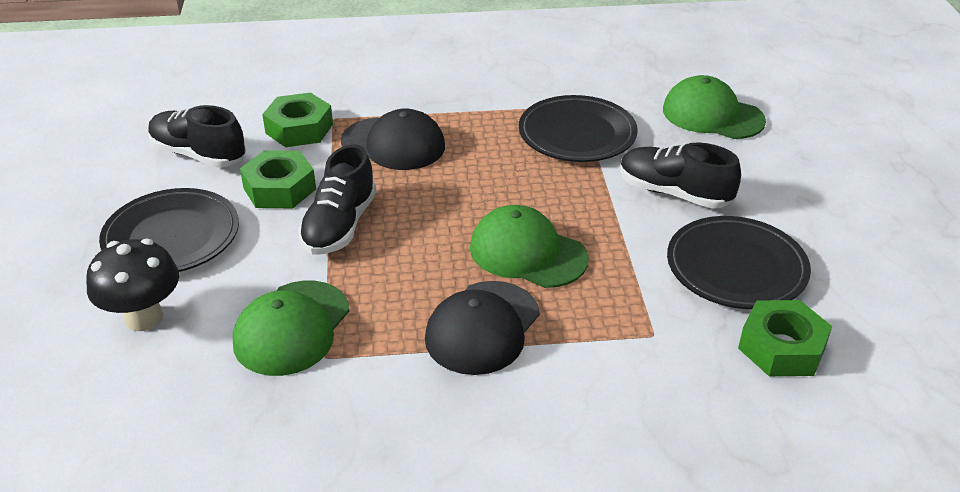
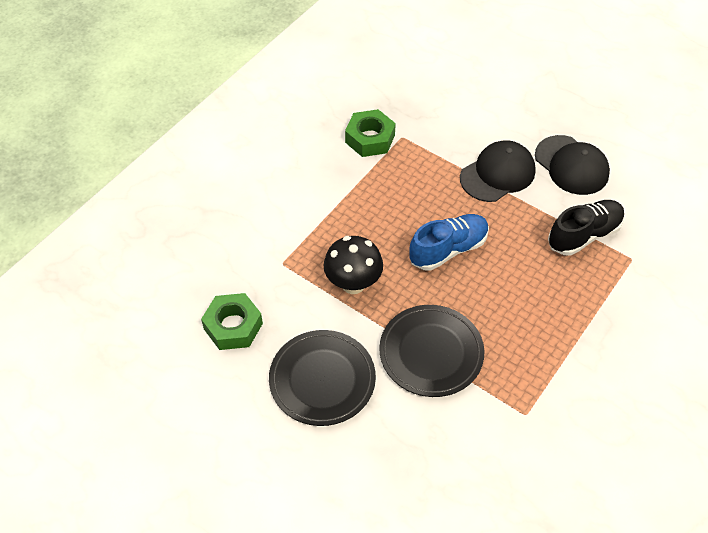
black plate: [99,188,239,272] [519,95,638,162] [667,216,811,309] = 3 -> [269,330,376,426] [379,305,484,397] = 2
black shoe: [148,105,246,167] [298,145,376,255] [620,142,741,209] = 3 -> [548,200,625,256] = 1
blue shoe: none = 0 -> [409,214,489,271] = 1
green cap: [233,281,350,376] [470,205,589,288] [663,75,766,139] = 3 -> none = 0
green nut: [240,150,316,208] [262,93,333,147] [738,300,832,376] = 3 -> [201,293,263,350] [345,109,396,157] = 2

